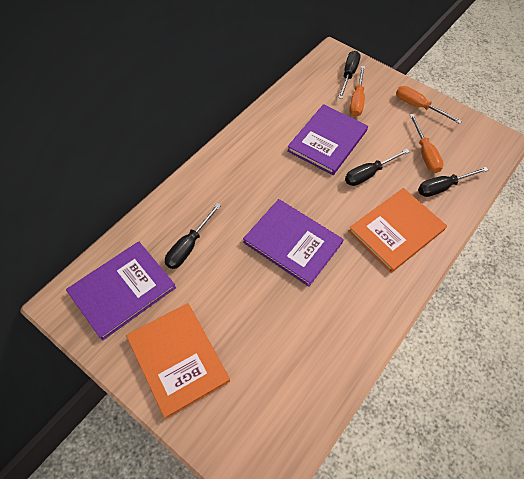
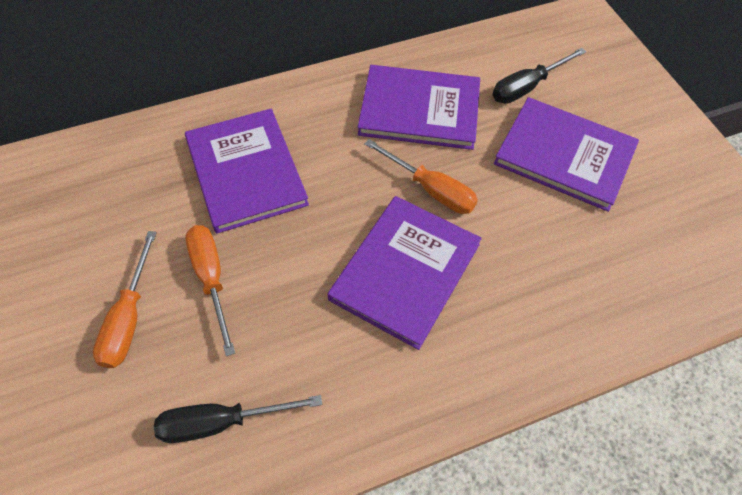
black screwdriver: [165,203,221,269] [338,51,361,99] [345,149,410,186] [418,167,488,197] = 4 -> [154,395,322,443] [492,48,586,104] = 2
orange book: [126,303,230,419] [348,188,447,273] = 2 -> none = 0
purple book: [66,242,176,341] [243,199,344,287] [287,104,368,175] = 3 -> [185,109,309,234] [328,196,482,350] [358,65,480,150] [494,97,639,212] = 4

